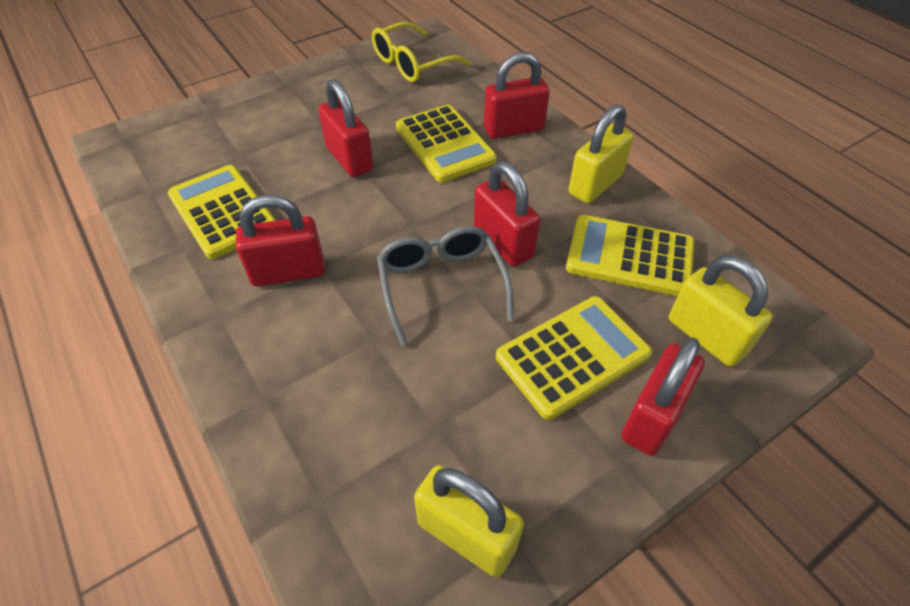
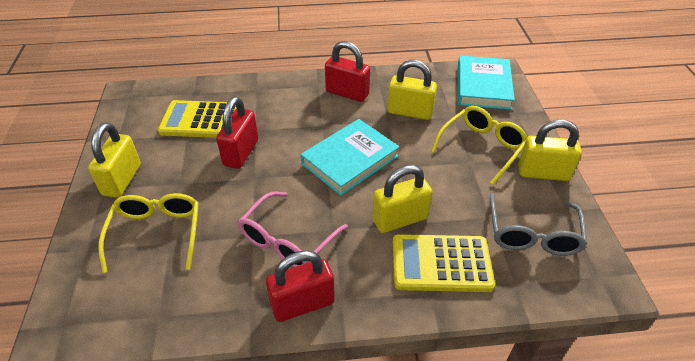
pink glasses: none = 0 -> [238,192,348,267] = 1
red padlock: [236,195,325,286] [318,79,373,177] [474,161,540,267] [484,52,550,139] [621,338,705,456] = 5 -> [216,97,258,169] [266,250,335,322] [325,41,370,102] = 3
turquoise book: none = 0 -> [301,119,399,196] [458,56,515,110] = 2
yellow calculator: [168,165,276,259] [396,105,497,182] [496,296,652,420] [566,215,694,296] = 4 -> [158,100,237,138] [393,234,495,292] = 2
yellow glasses: [372,22,471,82] = 1 -> [98,193,199,273] [431,106,527,185] = 2
yellow padlock: [414,465,524,577] [569,104,634,203] [669,256,773,367] = 3 -> [88,122,141,198] [373,165,432,233] [387,60,437,120] [518,119,582,181] = 4

